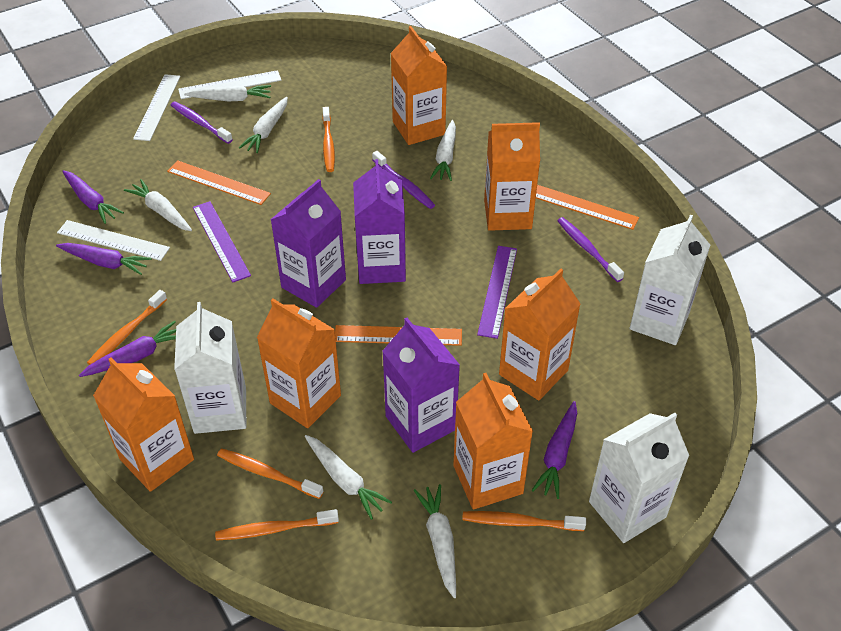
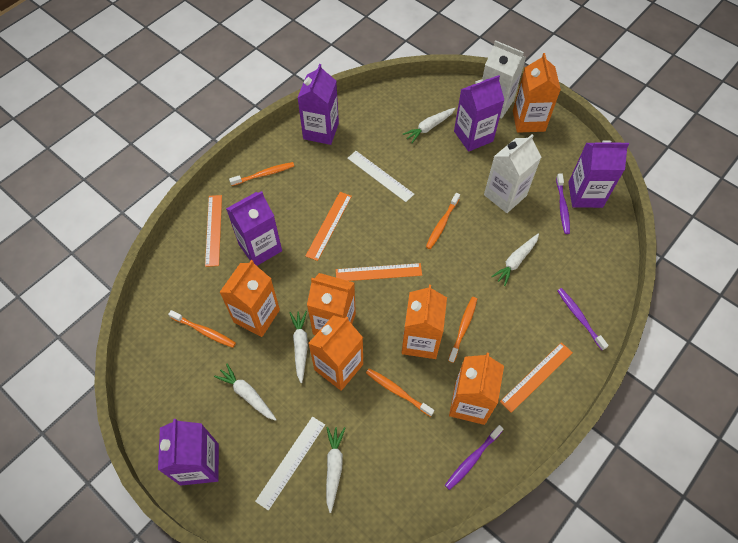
orange ruler: [167,160,271,205] [335,325,462,346] [536,185,639,230] = 3 -> [205,195,222,267] [306,192,352,261] [336,263,422,281] [500,342,573,413] = 4
purple carrot: [56,243,151,275] [62,170,124,224] [79,321,176,377] [532,401,577,499] = 4 -> none = 0
purple carton: [270,179,346,308] [353,159,406,284] [382,318,460,453] = 3 -> [158,419,219,486] [226,191,282,266] [297,64,339,145] [454,75,504,152] [568,140,629,208] = 5
purple ruler: [193,201,251,283] [477,246,517,339] = 2 -> none = 0
white carrot: [124,179,192,231] [184,85,271,101] [239,97,288,153] [305,435,392,520] [414,484,456,598] [430,120,456,181] = 6 -> [214,364,277,421] [290,311,308,383] [326,427,345,513] [403,108,456,143] [491,234,539,286] = 5
white carton: [174,302,246,434] [589,413,689,543] [630,215,710,345] = 3 -> [482,40,526,119] [484,134,541,213] = 2
white ruler: [57,220,170,261] [133,74,181,141] [178,70,281,99] = 3 -> [255,417,325,511] [347,151,414,202] = 2

